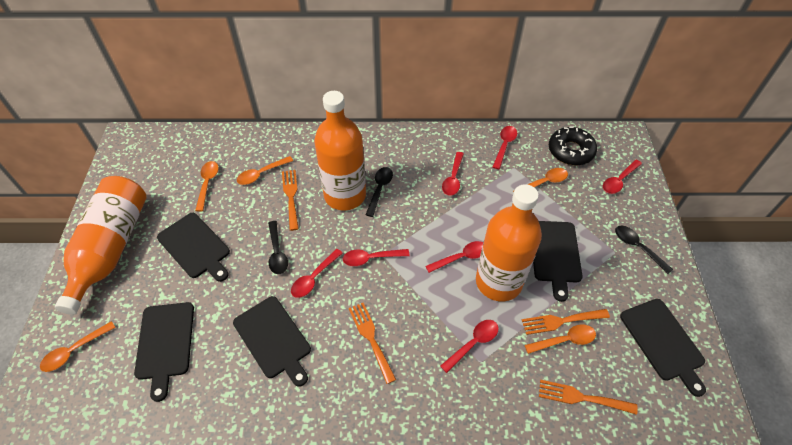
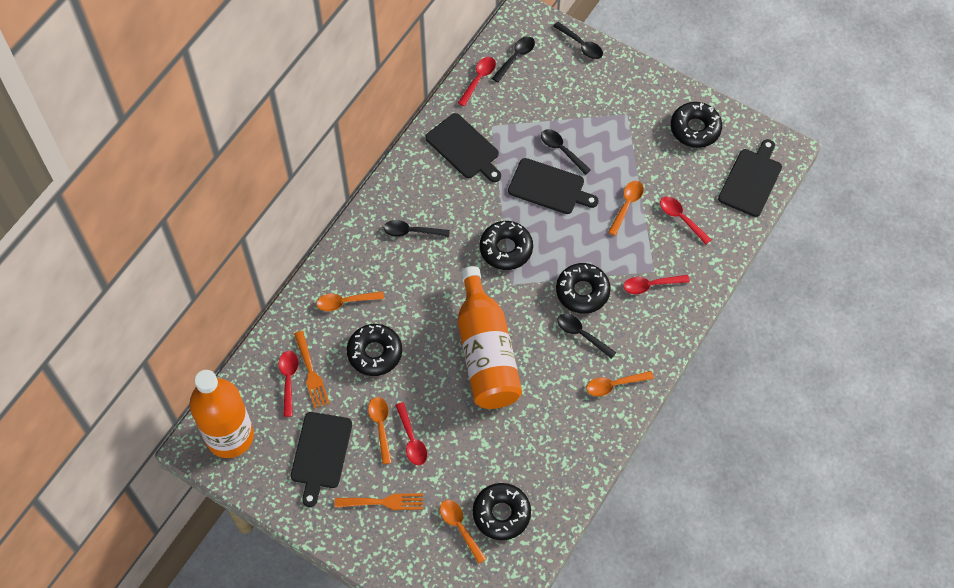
black cutting board: [134,302,194,402] [157,213,230,282] [233,296,311,387] [533,221,583,302] [620,299,706,397] = 5 -> [291,412,352,507] [425,113,501,182] [508,158,599,214] [718,139,782,217] = 4
black donut: [549,126,597,165] = 1 -> [347,324,402,376] [473,483,531,540] [480,221,533,270] [556,263,611,314] [671,102,722,148] = 5
black spoon: [268,221,288,274] [366,167,393,217] [615,226,673,274] = 3 -> [384,220,450,237] [492,36,535,82] [541,129,591,175] [553,22,603,59] [557,314,616,359] = 5
orange bottle: [55,176,147,315] [314,91,366,210] [476,184,542,301] = 3 -> [189,370,254,458] [458,266,522,409] = 2
orange fork: [282,170,299,231] [349,303,396,384] [522,309,610,335] [539,380,638,415] = 4 -> [294,331,330,409] [335,493,423,510] = 2
red spoon: [291,249,343,298] [343,249,410,266] [426,241,483,273] [440,320,499,373] [442,152,464,196] [493,126,517,169] [603,160,642,194] = 7 -> [279,351,298,417] [395,402,427,465] [458,57,496,106] [624,275,690,294] [660,196,712,244] = 5

